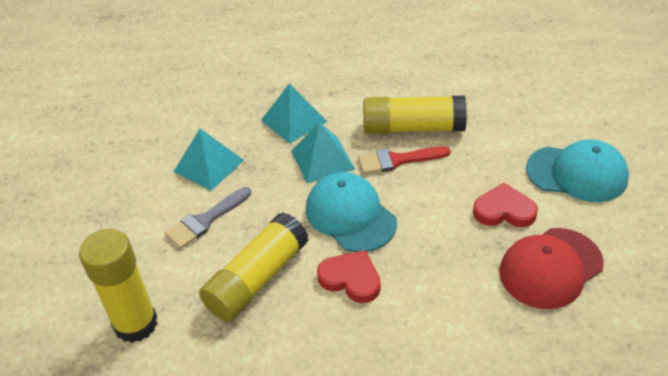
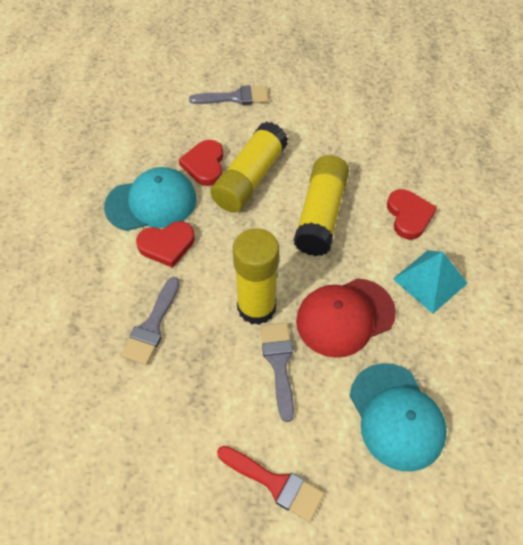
grey brush: [165,187,251,249] = 1 -> [121,277,180,365] [189,85,269,105] [260,323,294,422] = 3
red heart: [317,250,381,303] [473,183,538,227] = 2 -> [136,221,195,268] [179,140,223,186] [387,189,437,239] = 3
turquoise pyramid: [173,129,244,191] [261,83,327,144] [291,122,355,183] = 3 -> [393,250,468,314] = 1

